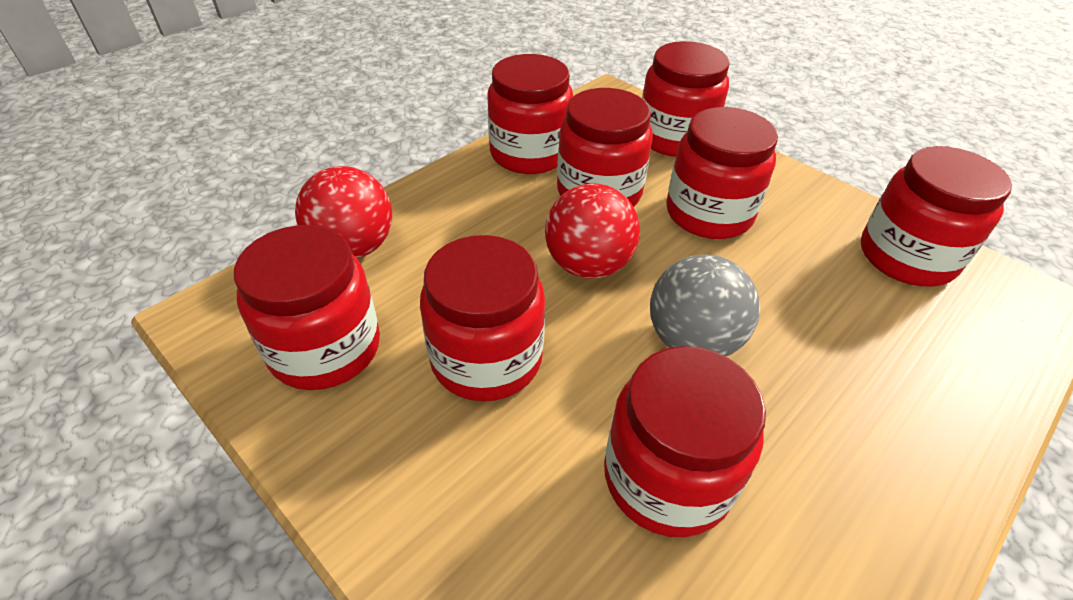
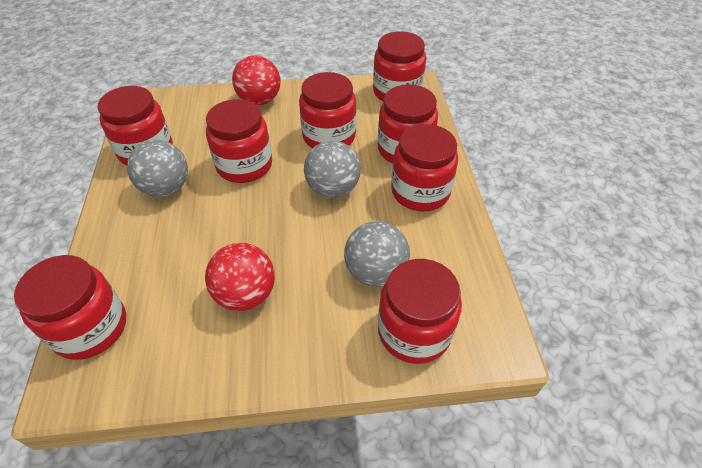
grey ball: [650,254,760,357] = 1 -> [127,140,188,197] [304,140,361,198] [344,221,410,287] = 3

